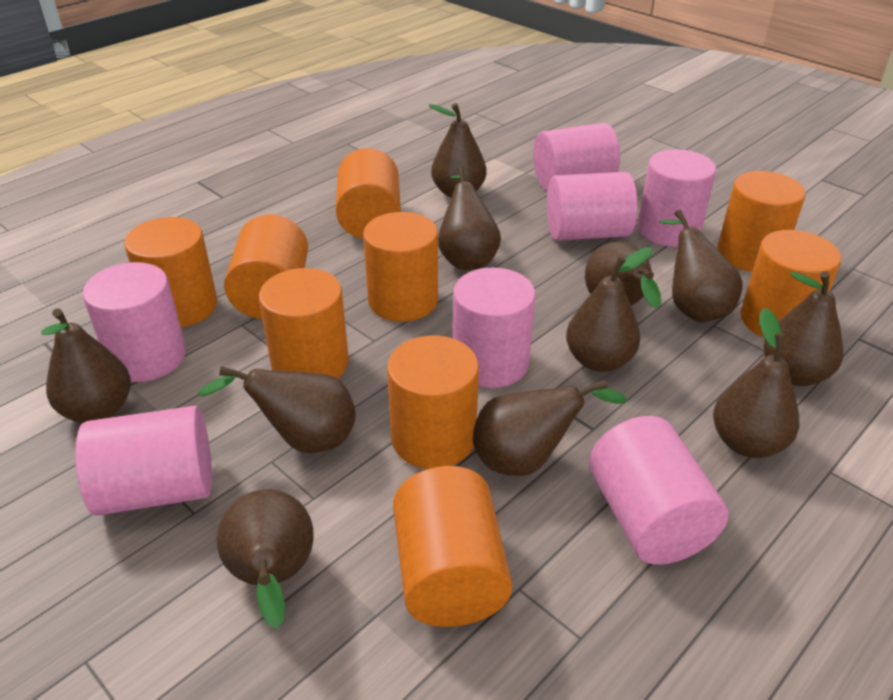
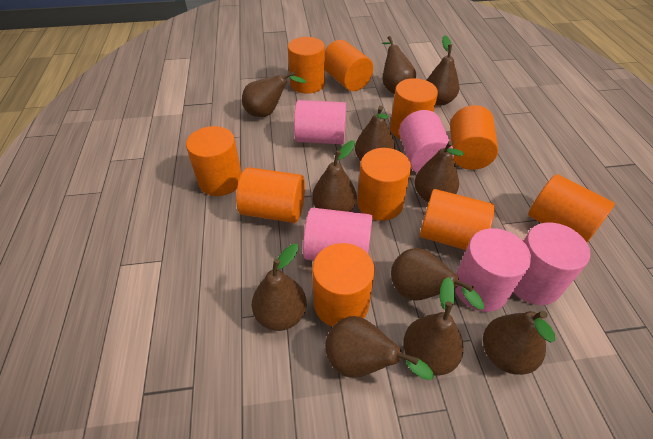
orange cylinder: [124,217,217,327] [224,215,308,319] [259,268,349,379] [336,148,401,239] [363,212,438,322] [387,336,479,469] [393,466,512,627] [717,171,806,272] [740,230,841,338] = 9 -> [186,126,242,196] [236,167,305,223] [288,37,325,94] [312,243,375,327] [325,40,373,91] [357,148,411,221] [390,78,438,139] [420,189,495,250] [450,105,498,170] [528,174,615,242] = 10
pink cylinder: [75,406,212,515] [82,262,186,382] [453,267,536,388] [533,123,620,191] [547,172,638,241] [589,416,728,565] [638,149,716,247] = 7 -> [294,100,346,144] [303,208,372,261] [399,110,454,173] [455,228,531,312] [513,222,590,305] = 5

